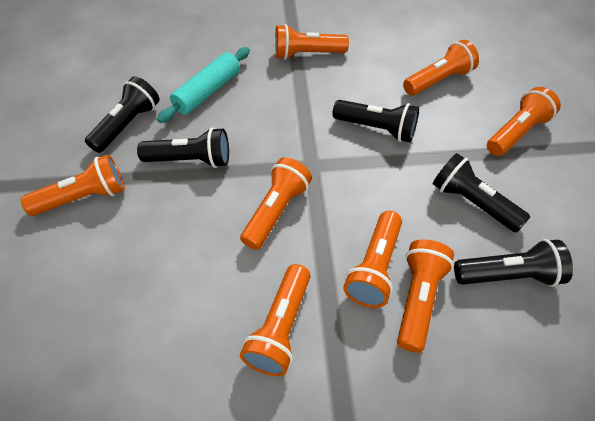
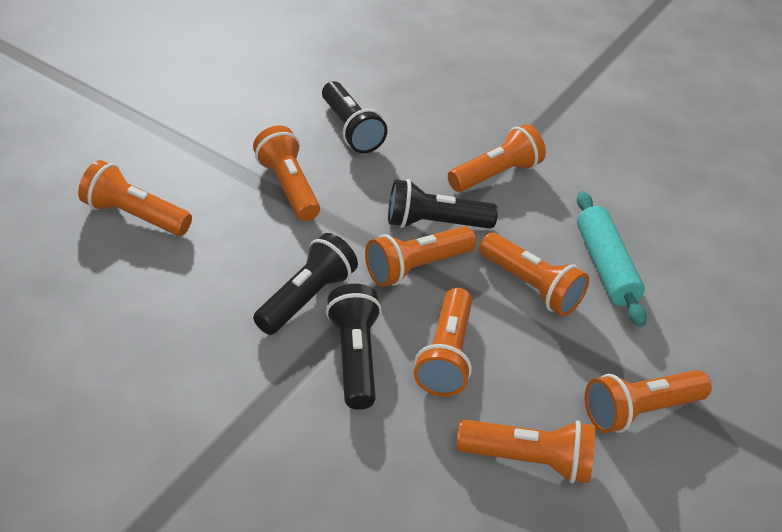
black flashlight: [85,76,160,153] [137,127,229,168] [332,100,419,142] [433,153,530,233] [454,239,573,287] = 5 -> [253,233,358,335] [322,81,387,153] [326,284,381,410] [388,179,498,229] = 4

